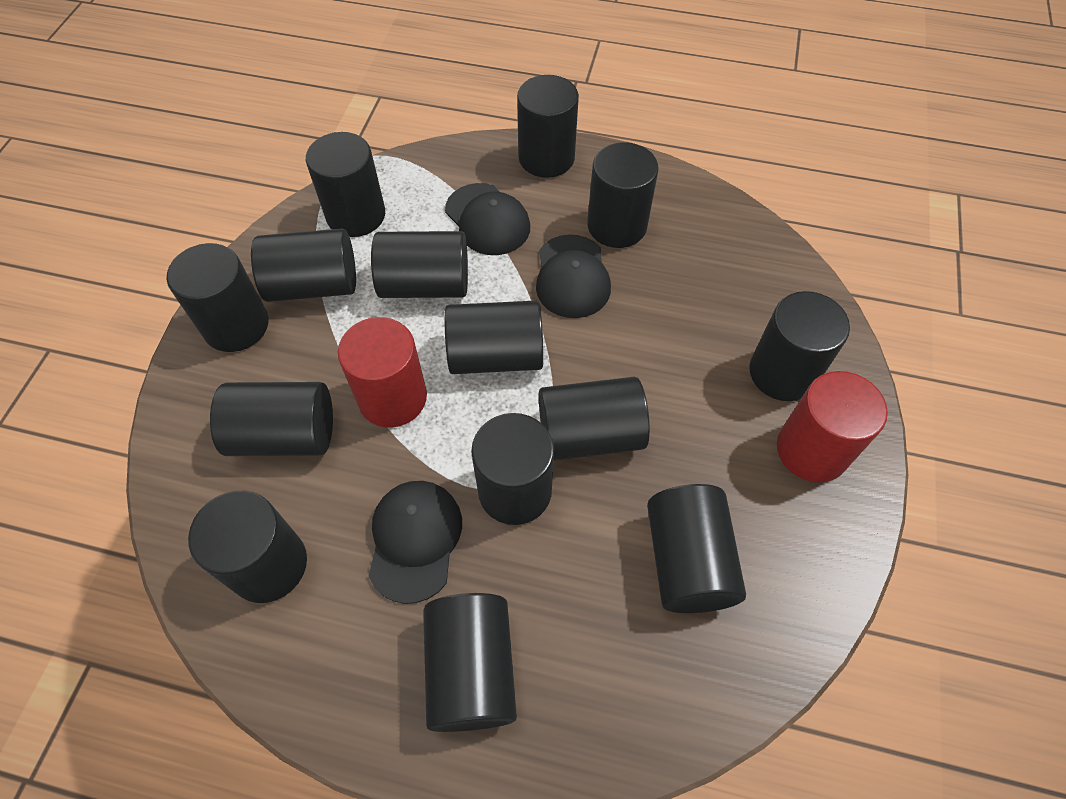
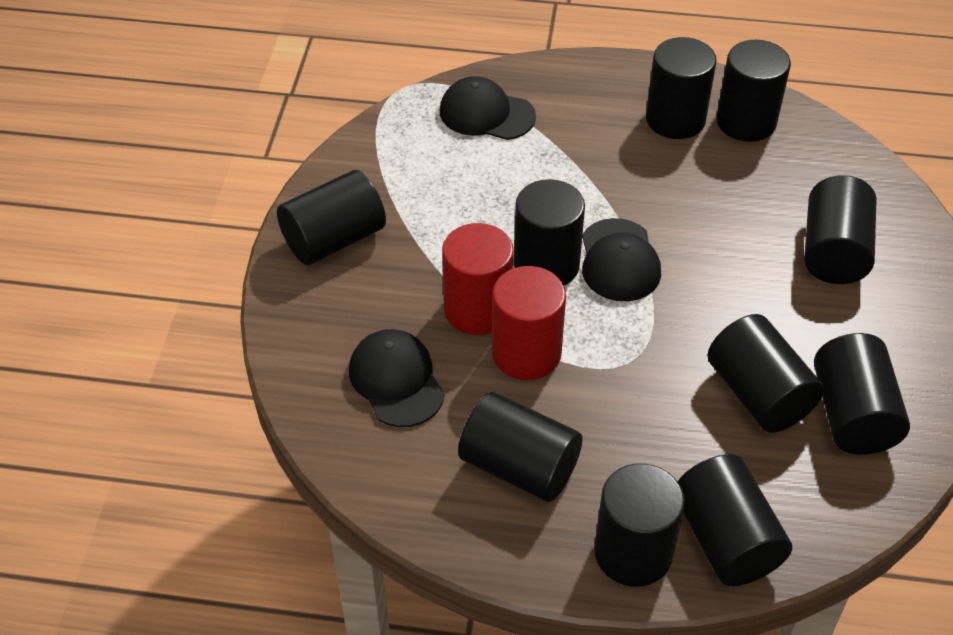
black cylinder: [167,243,269,352] [188,491,307,603] [210,382,333,456] [251,229,356,302] [306,132,385,237] [371,231,468,298] [423,593,517,732] [445,301,543,374] [471,413,554,525] [517,75,579,178] [539,377,650,461] [587,142,659,248] [647,484,746,613] [749,291,850,401] = 14 -> [277,170,386,265] [458,392,583,502] [514,179,585,285] [594,463,685,587] [646,37,717,139] [677,454,792,586] [708,314,824,433] [716,40,791,142] [804,175,876,284] [814,333,910,455] = 10

